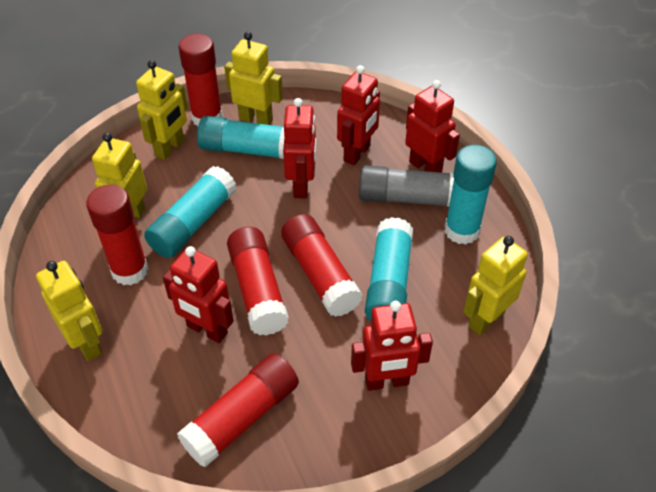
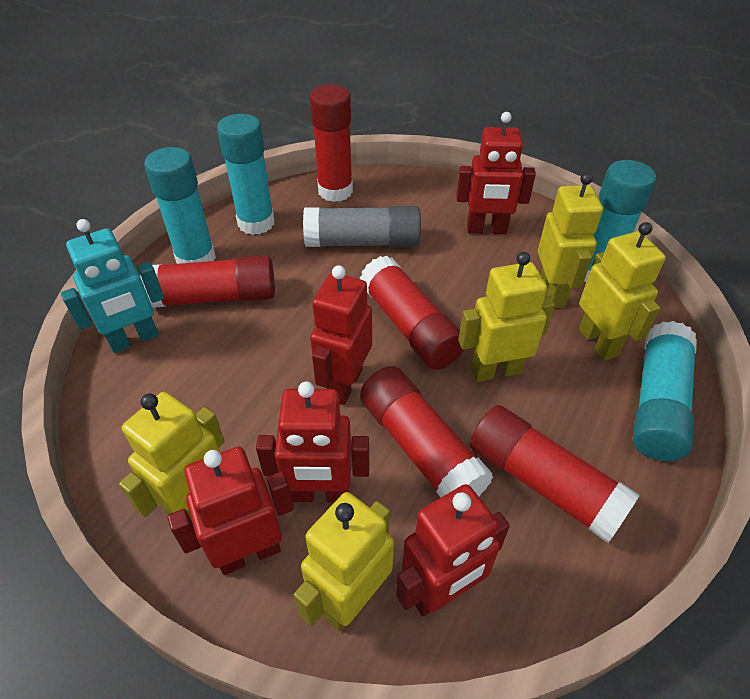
turquoise robot: none = 0 -> [61,219,164,353] = 1

